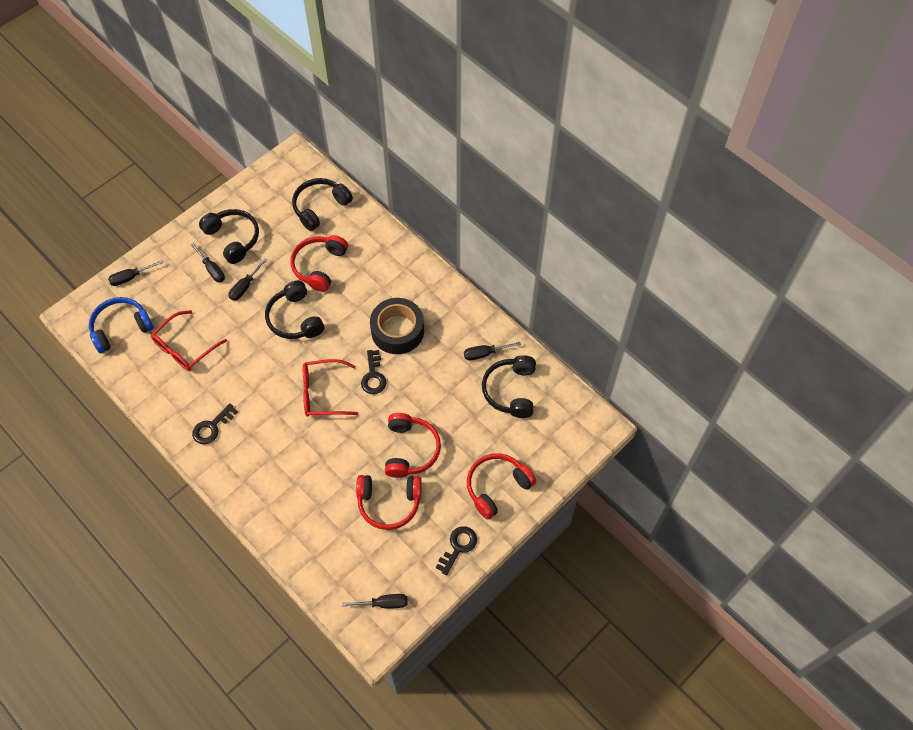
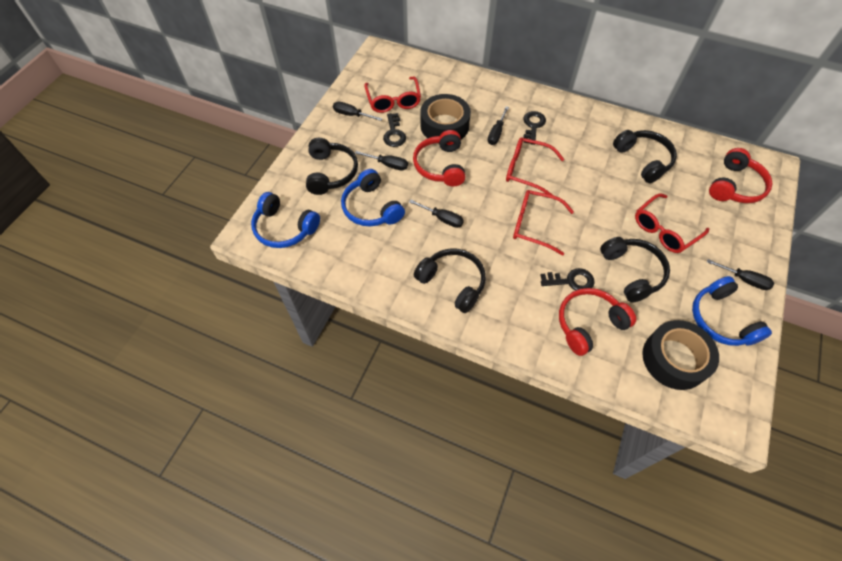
black tape: [370,298,424,354] = 1 -> [420,94,471,139] [642,320,719,390] = 2
blue headphones: [89,297,154,353] = 1 -> [251,192,320,248] [341,169,405,227] [692,276,772,346] = 3
red glasses: [151,310,227,371] [303,359,358,417] = 2 -> [364,76,421,113] [506,137,564,195] [513,190,574,256] [635,193,709,253] = 4
red headphones: [290,235,348,292] [356,475,421,530] [385,413,441,478] [467,453,536,520] = 4 -> [413,130,466,186] [559,288,636,356] [709,148,772,203] = 3

